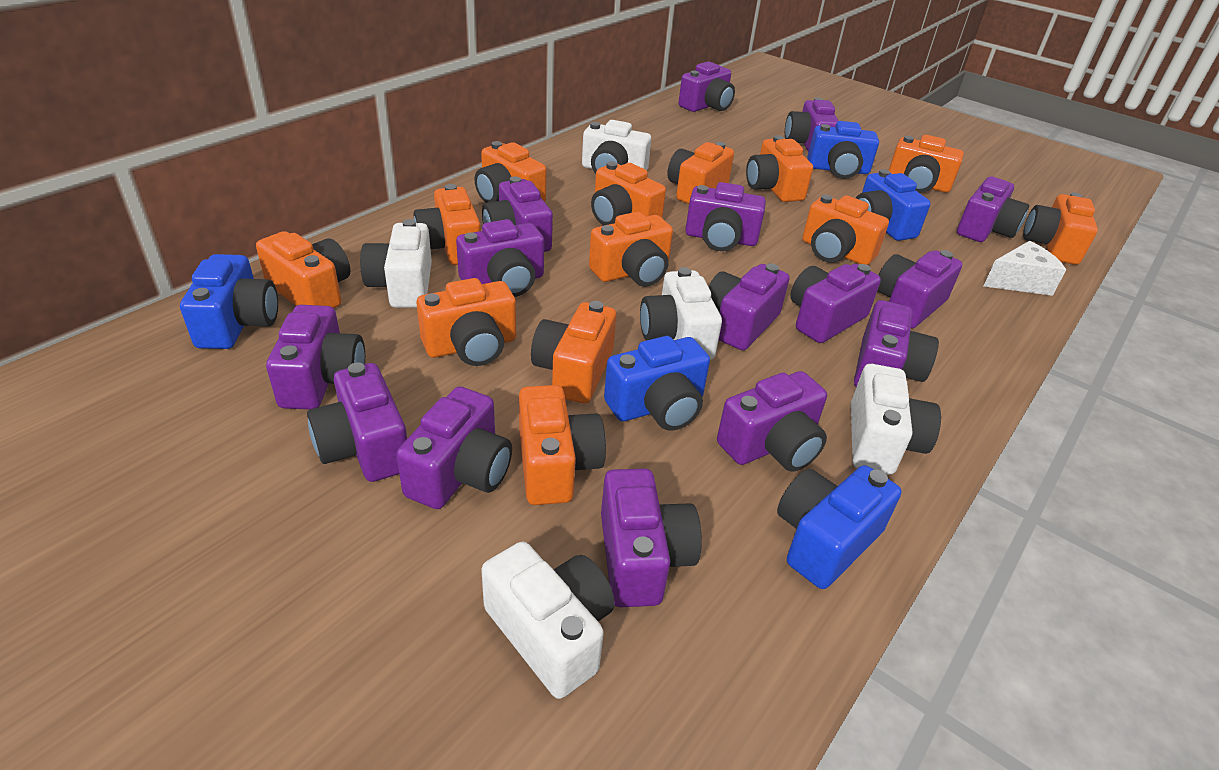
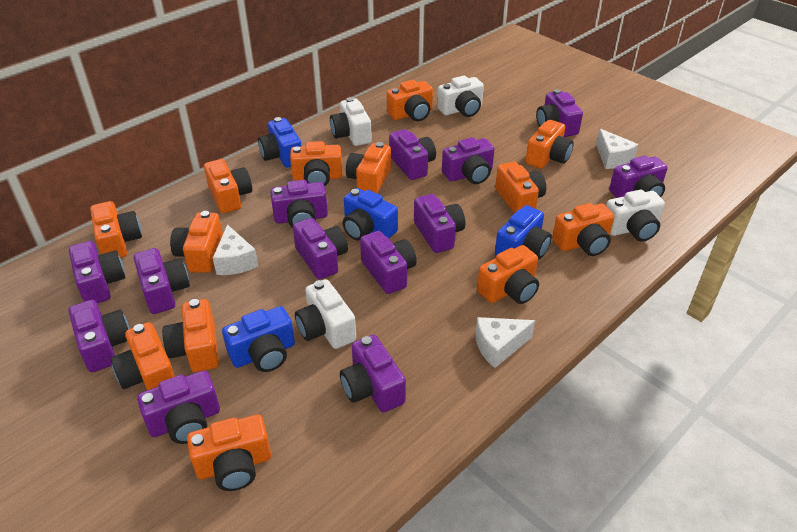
blue camera: [180,254,278,349] [604,336,710,431] [777,465,901,589] [807,121,879,179] [856,169,930,241] = 5 -> [222,306,295,372] [258,117,302,167] [343,188,398,241] [495,205,552,259] = 4
purple camera: [266,305,365,410] [307,363,407,482] [396,386,512,509] [456,219,544,297] [482,176,553,252] [601,469,702,607] [678,61,735,112] [685,182,766,251] [708,263,790,350] [717,371,827,472] [785,97,839,152] [790,264,881,343] [854,300,939,387] [877,250,962,328] [957,176,1029,242] = 15 -> [69,241,125,303] [69,300,130,372] [134,248,190,314] [137,370,220,444] [270,180,328,228] [293,218,348,279] [340,335,406,412] [360,231,417,294] [389,129,436,180] [414,194,465,253] [442,137,495,184] [536,89,583,137] [609,156,668,198] = 13
white camera: [360,219,432,308] [481,541,615,699] [582,120,651,174] [640,267,722,360] [851,364,941,475] = 5 -> [295,279,356,349] [330,97,372,146] [437,76,484,117] [606,190,665,241] = 4
white cheese: [984,241,1066,296] = 1 -> [213,224,258,275] [475,317,535,368] [596,129,638,169] = 3

